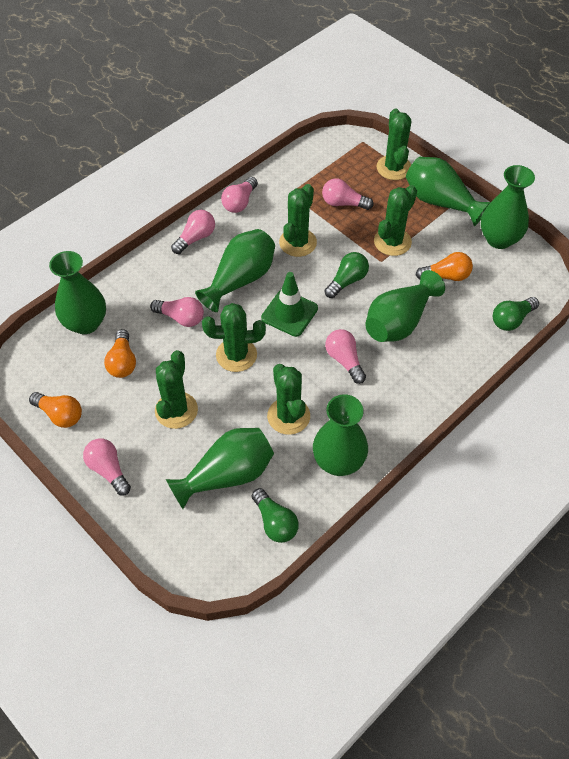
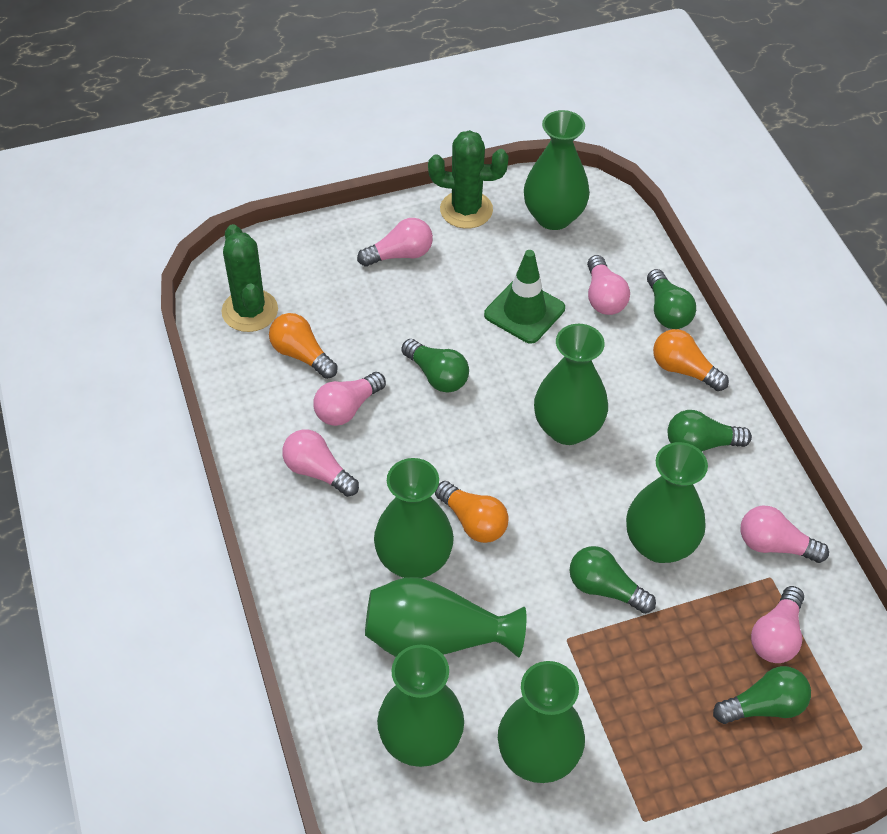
green cactus: [155,350,198,429] [202,303,266,372] [267,364,310,435] [279,184,317,257] [374,185,417,256] [376,108,411,180] = 6 -> [222,224,278,332] [428,130,509,229] = 2
green light bulb: [252,488,299,543] [324,252,369,298] [493,297,539,331] = 3 -> [401,339,469,393] [570,546,656,614] [647,269,696,329] [667,410,752,451] [713,666,811,724] = 5

